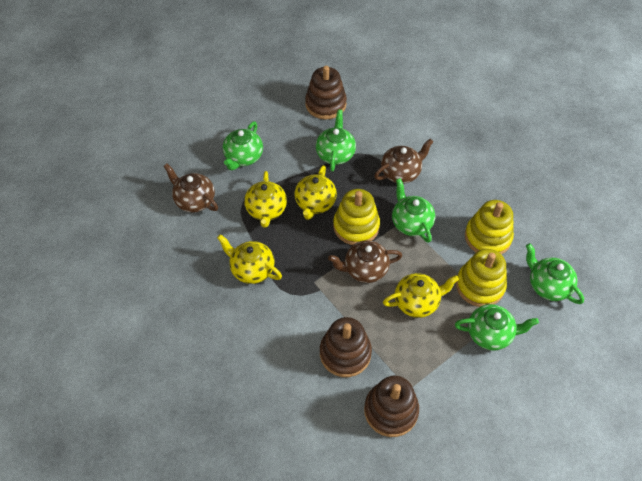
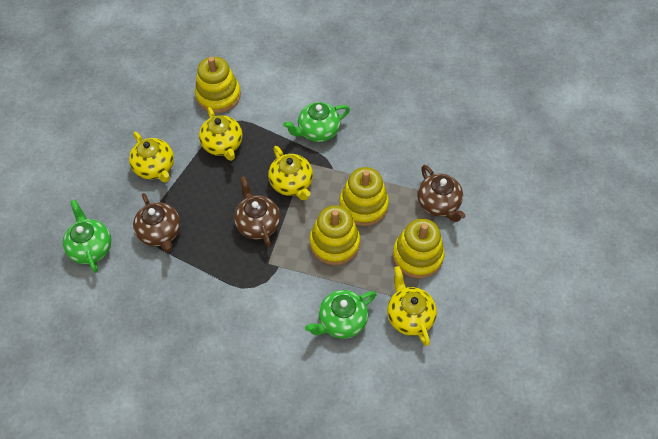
brown stacking toy: [305,66,347,119] [320,317,372,377] [364,376,419,437] = 3 -> none = 0
green teapot: [223,121,263,170] [316,110,356,172] [392,178,435,243] [455,304,539,351] [526,243,584,304] = 5 -> [63,199,112,273] [283,102,350,142] [305,290,376,339] = 3
yellow stacking toy: [333,189,380,245] [456,249,507,307] [465,200,514,254] = 3 -> [195,57,241,113] [310,205,360,265] [339,167,389,226] [393,218,445,278] = 4

